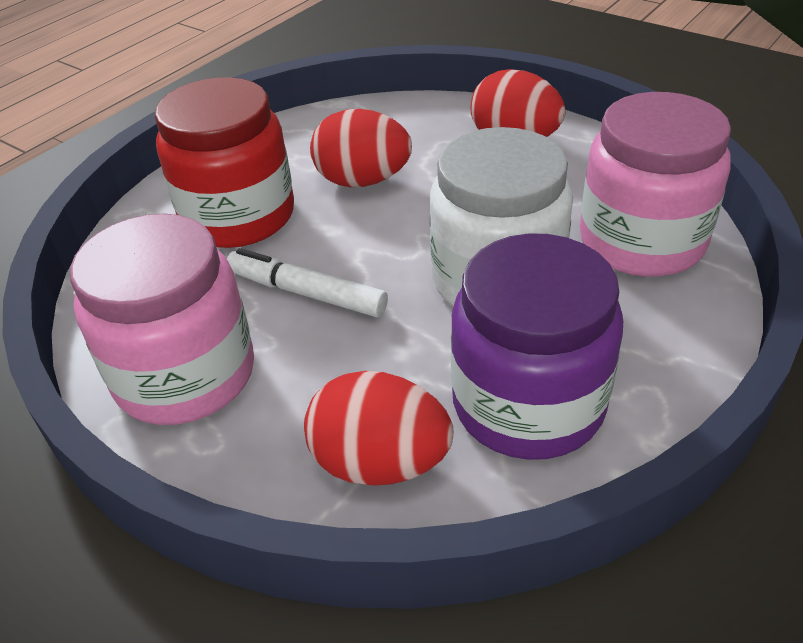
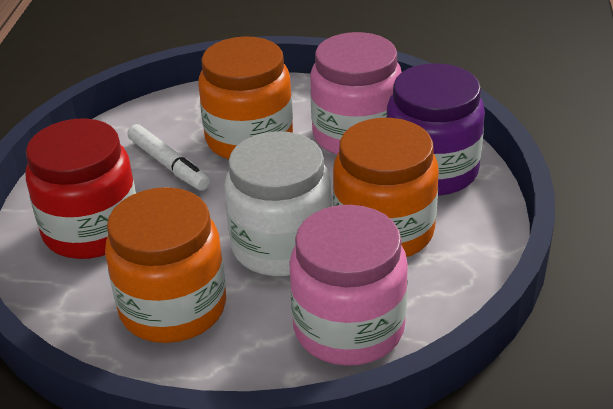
orange jar: none = 0 -> [105,187,226,343] [198,36,293,159] [333,118,439,257] = 3
red egg: [304,371,453,486] [310,109,412,187] [470,69,565,137] = 3 -> none = 0

